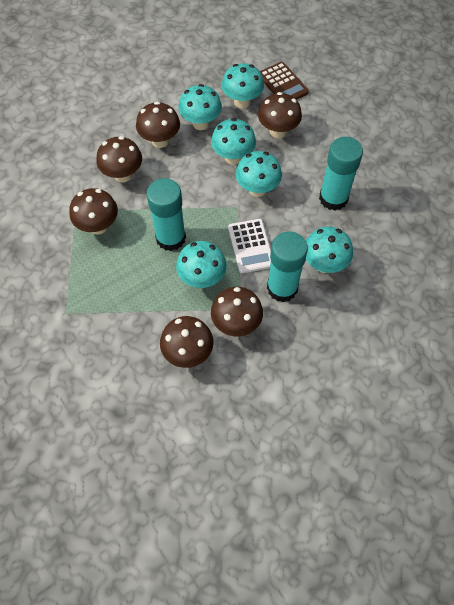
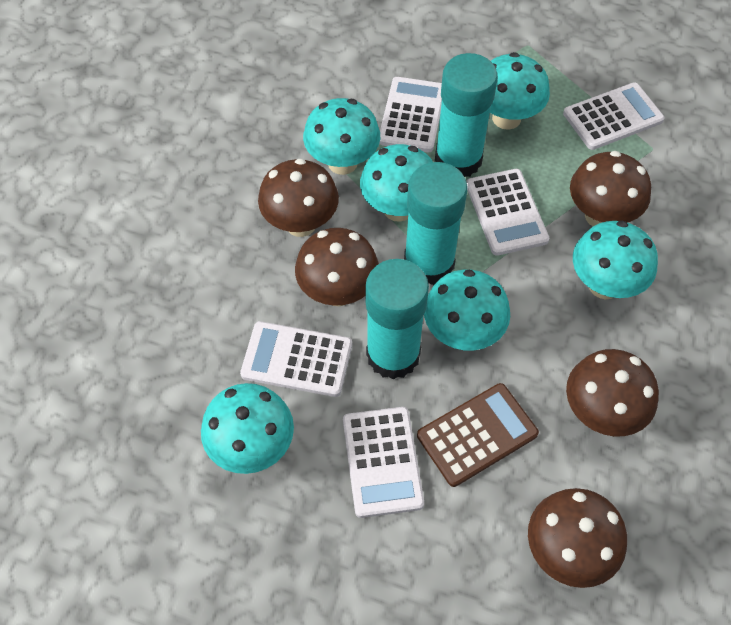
brown mushroom: [69,188,118,235] [96,136,142,183] [136,102,180,148] [160,316,214,368] [211,287,263,337] [258,92,302,138] = 6 -> [258,158,339,237] [295,228,379,306] [528,488,627,588] [566,349,659,437] [570,151,651,226] = 5
white calculator: [228,219,271,273] = 1 -> [240,321,352,397] [343,407,424,518] [379,77,442,152] [466,169,549,256] [563,83,665,150] = 5

